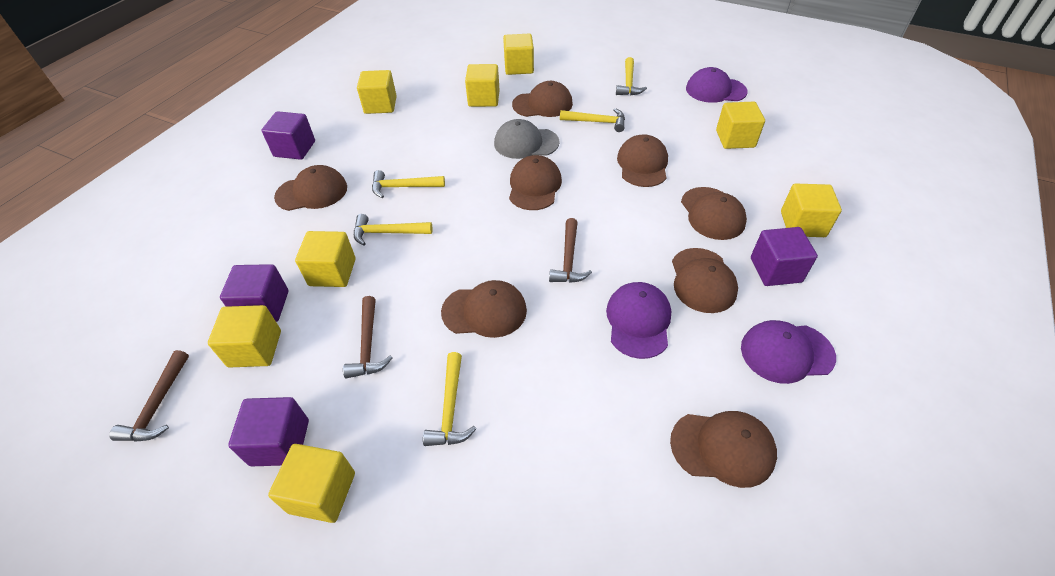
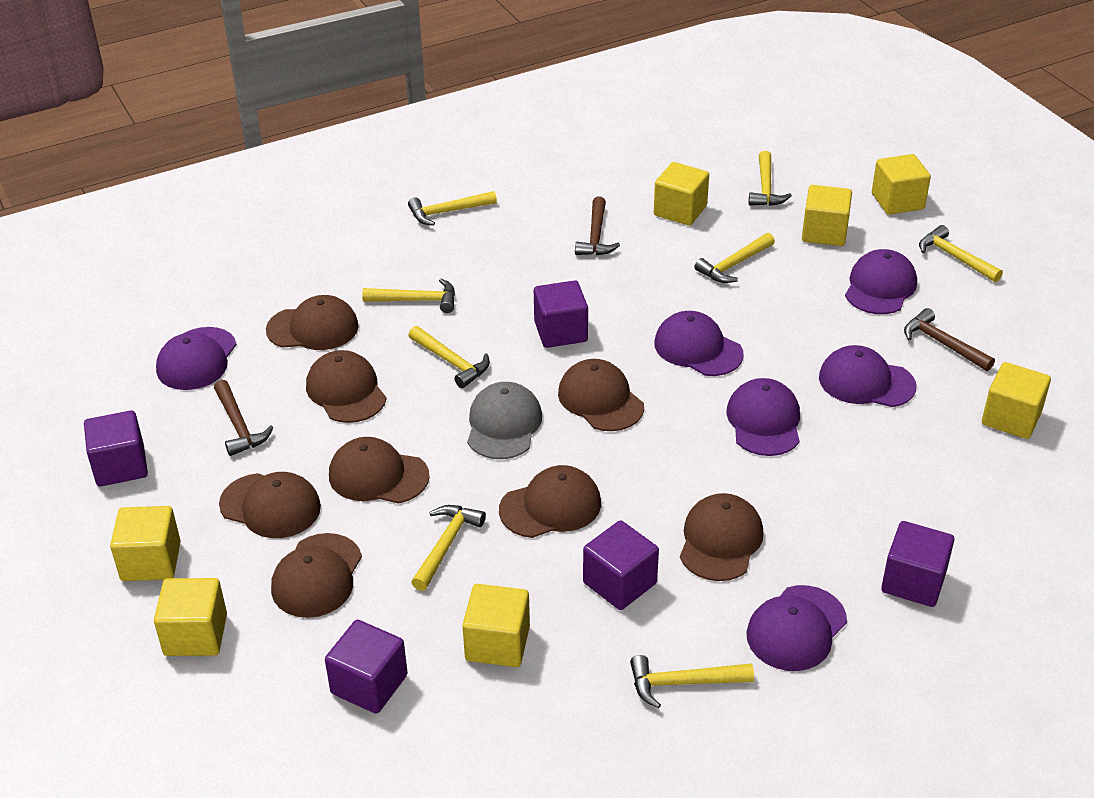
purple cap: [606,282,671,359] [686,67,748,103] [741,320,836,384] = 3 -> [156,327,237,390] [654,311,744,376] [726,378,800,456] [746,585,847,671] [819,345,916,407] [845,249,917,314] = 6
purple cube: [220,264,288,322] [228,397,309,466] [262,111,315,160] [751,227,818,286] = 4 -> [84,410,148,487] [325,620,408,714] [534,280,588,348] [583,520,659,610] [881,521,954,607] = 5
yellow cube: [208,305,281,368] [268,444,355,523] [295,231,356,287] [357,70,397,114] [465,64,500,107] [503,34,534,75] [716,102,765,149] [781,183,842,237] = 8 -> [110,506,181,581] [154,578,227,656] [462,584,530,667] [654,162,709,226] [802,185,852,246] [872,154,931,215] [982,362,1051,439] = 7
yellow hammer: [354,214,432,246] [372,170,445,198] [423,352,476,446] [560,108,625,132] [616,57,647,95] = 5 -> [362,279,455,313] [408,191,497,226] [408,326,490,388] [411,505,486,591] [630,655,754,708] [694,233,775,283] [749,151,792,206] [919,225,1003,282] = 8

